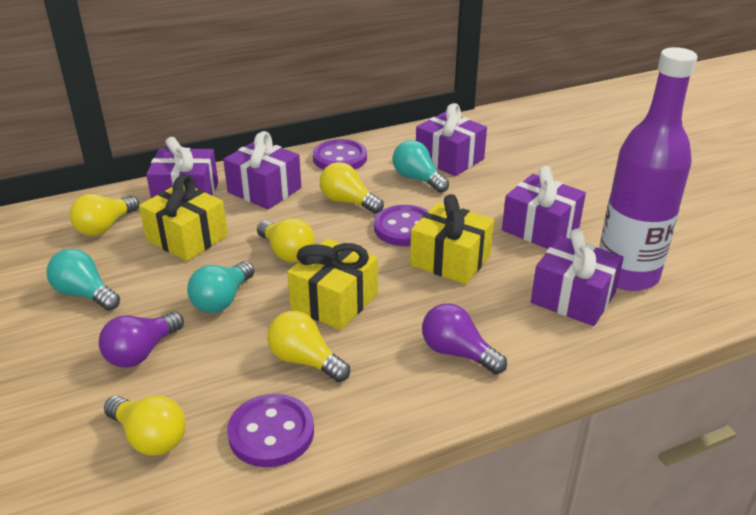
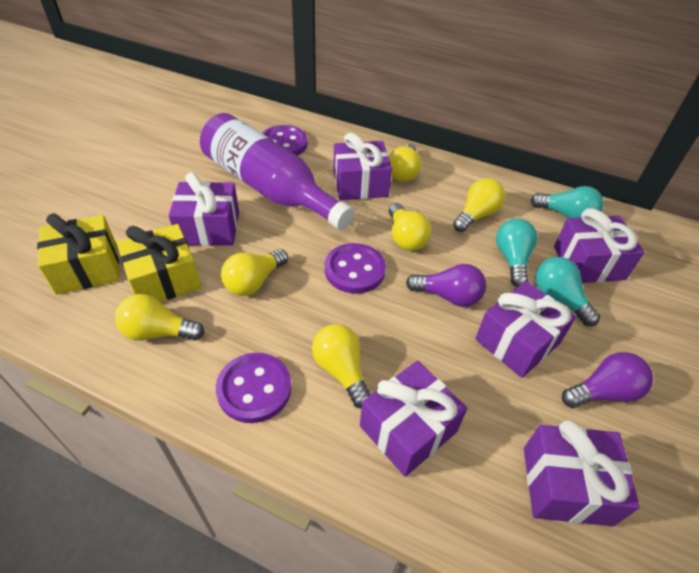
purple gift: [146,137,218,198] [223,131,301,209] [416,103,487,176] [502,166,586,249] [531,229,624,326] = 5 -> [169,172,239,246] [333,133,392,200] [360,361,467,477] [475,281,576,378] [524,420,640,526] [554,208,645,283] = 6
yellow gift: [139,174,228,261] [287,238,378,330] [410,194,494,284] = 3 -> [37,213,120,295] [116,224,201,302] = 2
yellow light bulb: [70,194,139,236] [104,396,186,456] [257,218,315,262] [267,311,350,382] [320,162,384,214] = 5 -> [115,294,204,341] [221,249,288,296] [312,324,371,409] [389,144,421,182] [389,203,432,251] [453,178,505,232] = 6

